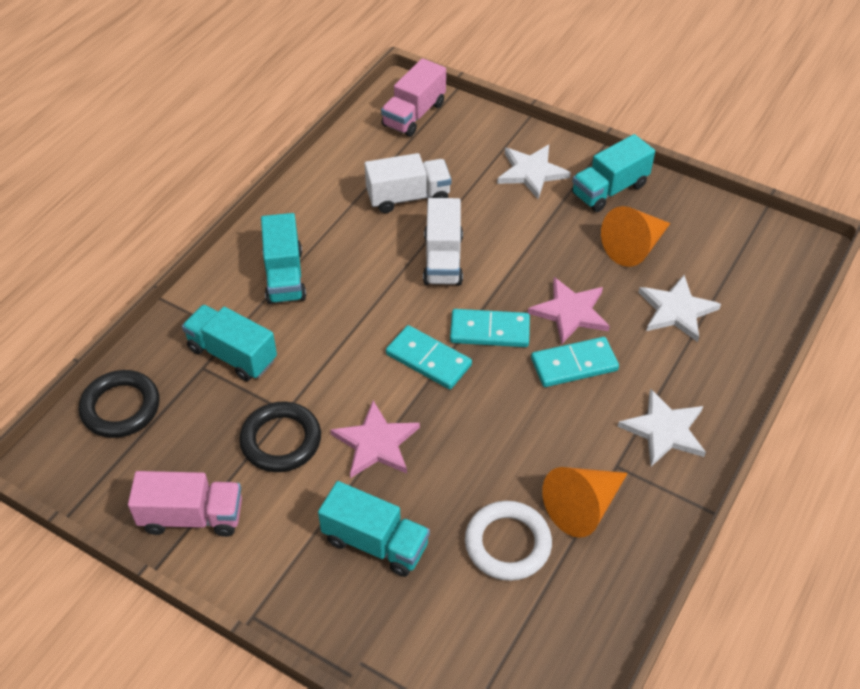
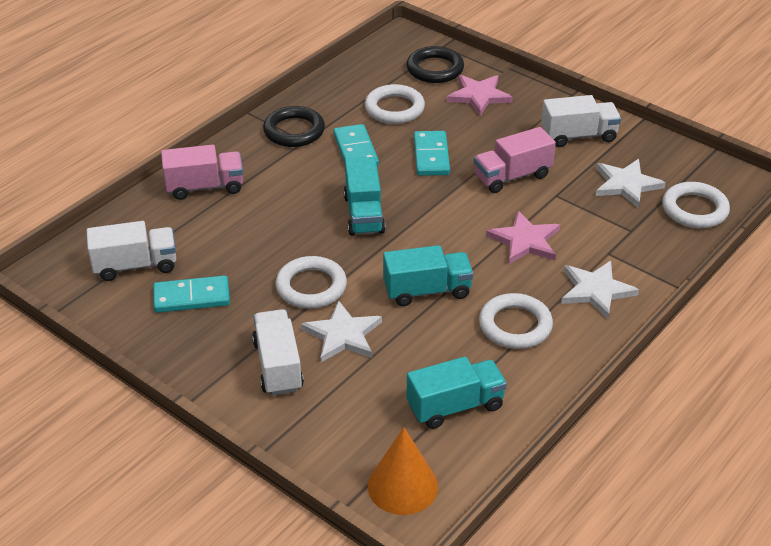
orange cone: [542,467,628,538] [601,206,670,267] = 2 -> [368,427,438,515] = 1
turquoise truck: [182,305,277,381] [261,213,306,304] [318,481,430,577] [572,134,655,212] = 4 -> [344,157,385,236] [383,245,473,306] [407,356,507,429] = 3
white ring: [465,501,552,581] = 1 -> [276,256,347,309] [365,84,425,124] [479,293,553,349] [662,182,730,228] = 4
white truck: [365,153,451,213] [423,198,463,285] = 2 -> [87,221,176,281] [252,309,304,395] [541,95,621,147] = 3

